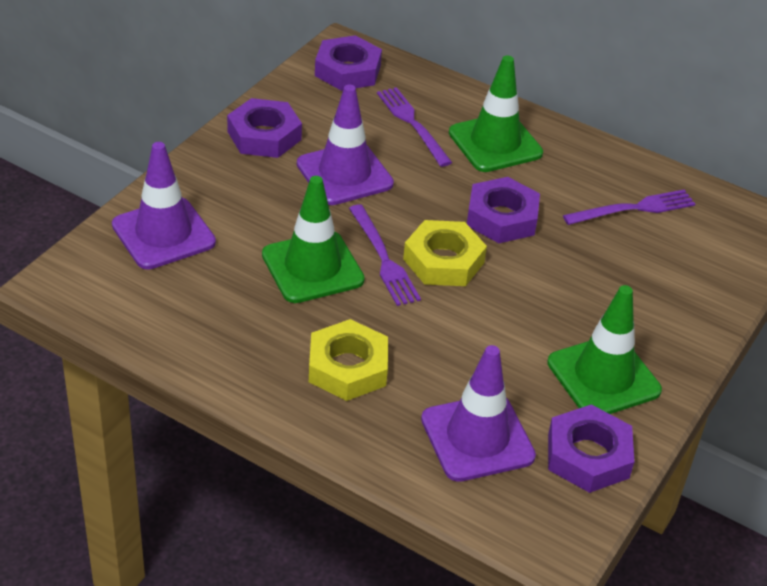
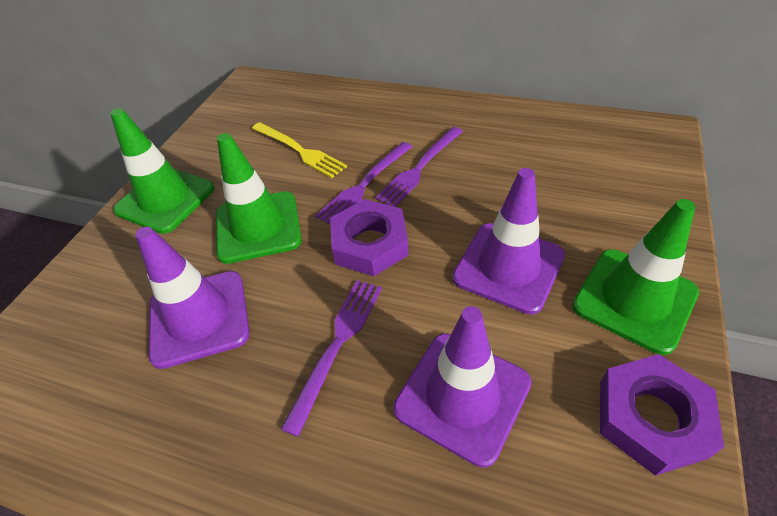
purple nut: [227,98,302,158] [315,35,382,91] [467,177,540,243] [548,404,634,493] = 4 -> [330,199,409,276] [600,354,724,476] = 2
yellow fork: none = 0 -> [252,122,347,178] = 1
yellow nut: [309,319,388,401] [403,220,487,286] = 2 -> none = 0

